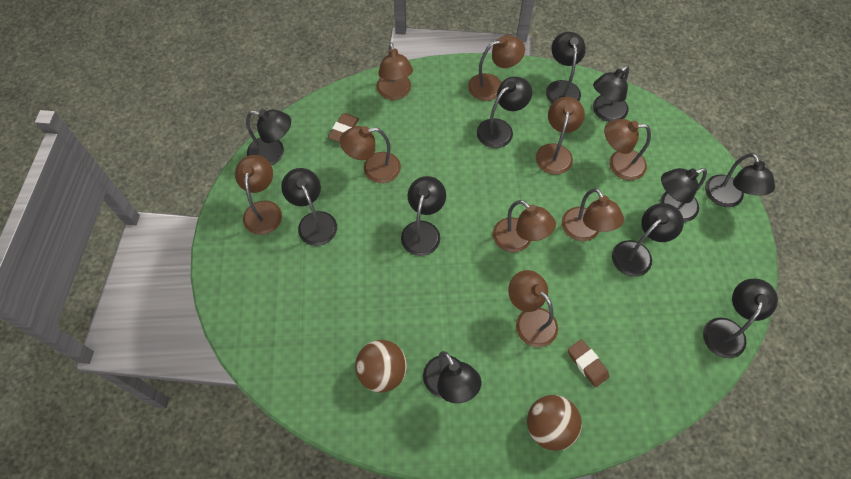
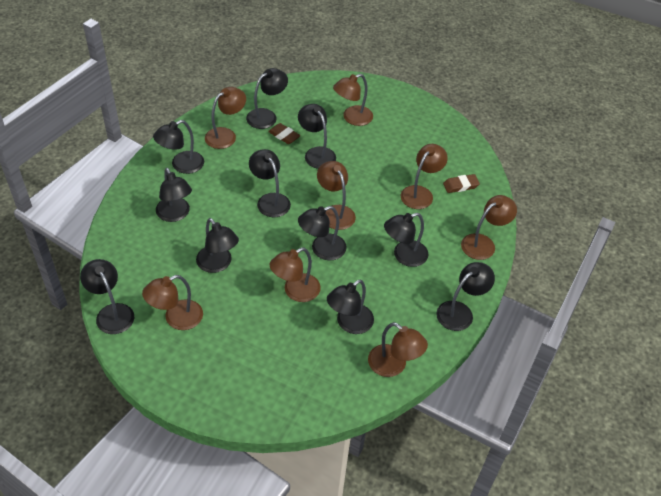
brown ball: [355,340,407,392] [527,395,582,451] = 2 -> none = 0
brown lamp: [235,155,282,235] [340,126,401,183] [377,43,413,100] [468,35,525,101] [493,200,556,252] [508,270,558,347] [536,97,585,175] [561,188,624,241] [604,119,651,180] = 9 -> [142,275,203,330] [205,87,246,149] [270,248,321,302] [317,161,356,230] [333,74,373,126] [368,322,428,377] [401,144,448,209] [461,195,517,260] = 8

